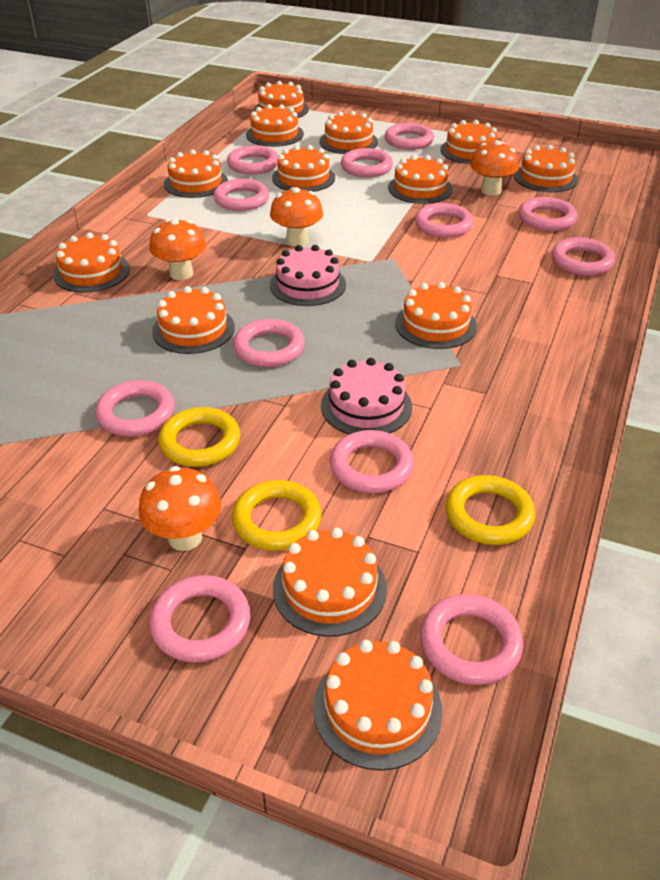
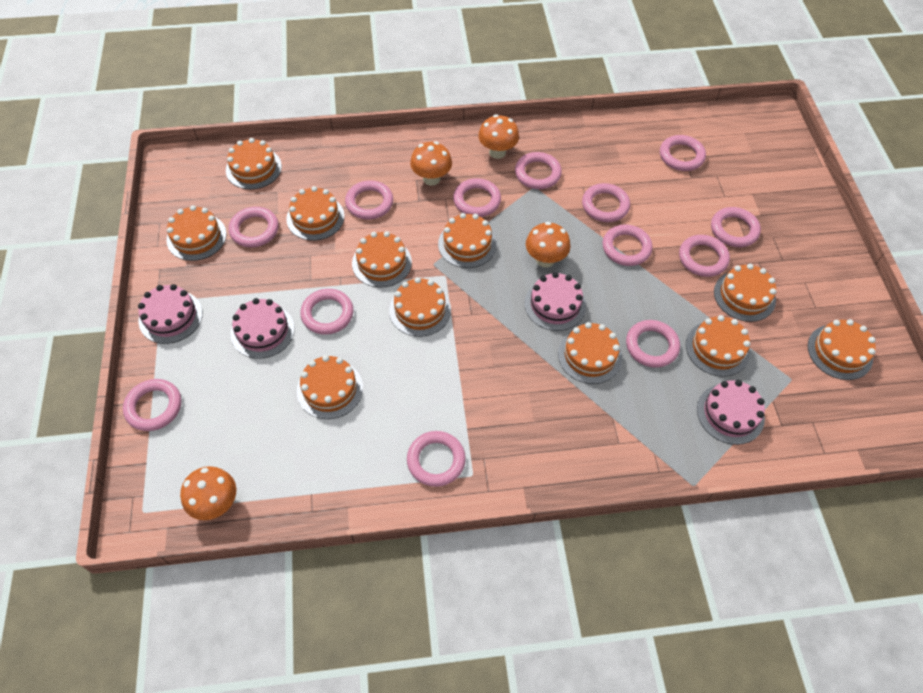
orange cake: [53,233,130,293] [152,286,235,354] [164,149,228,198] [246,104,304,147] [254,81,309,118] [272,145,335,192] [273,528,387,637] [313,640,442,771] [319,111,378,154] [388,155,453,204] [395,282,477,349] [440,120,497,164] [514,145,578,192] = 13 -> [166,205,227,261] [226,138,282,189] [286,186,345,241] [297,355,363,419] [352,231,412,288] [389,277,451,337] [438,213,497,268] [558,322,622,384] [686,315,750,377] [714,264,776,322] [808,319,876,380] = 11
pink cake: [270,245,346,306] [321,358,412,434] = 2 -> [138,284,203,344] [230,298,295,359] [525,272,586,331] [697,380,765,445] = 4
pink ring: [95,380,175,436] [149,575,250,663] [213,179,269,211] [227,145,278,174] [233,319,305,367] [330,430,414,493] [341,148,393,177] [385,123,434,150] [415,203,473,238] [420,594,523,685] [519,197,577,231] [551,237,615,276] = 12 -> [123,379,181,431] [229,207,279,247] [300,289,354,335] [345,180,393,220] [407,431,466,487] [453,178,501,217] [515,152,562,189] [582,183,630,222] [602,224,653,266] [626,320,680,368] [660,135,706,171] [679,235,730,277] [711,207,761,247] = 13
yellow ring: [158,407,240,467] [232,480,322,551] [445,475,535,545] = 3 -> none = 0

